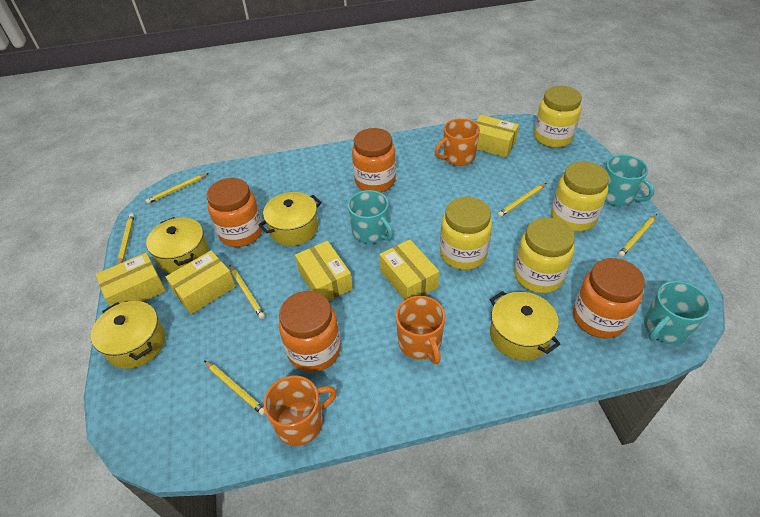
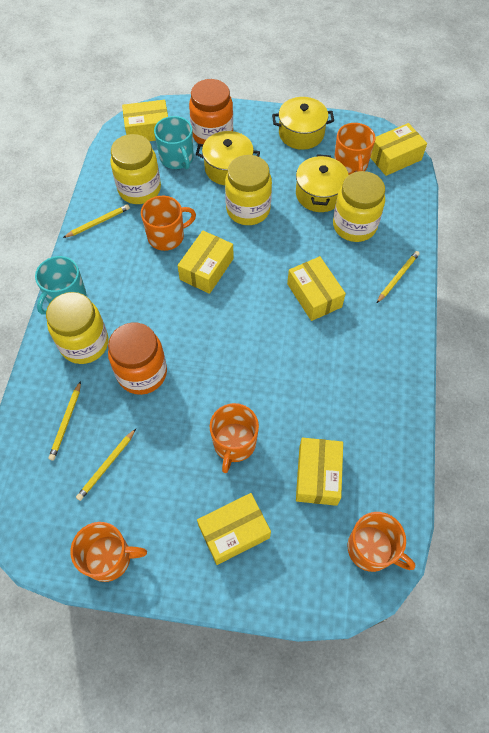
orange jar: [206,178,262,247] [279,291,341,372] [352,128,396,193] [573,258,645,339] = 4 -> [108,323,167,395] [189,79,233,144] = 2
orange mug: [264,375,337,446] [396,296,445,364] [435,118,480,166] = 3 -> [70,522,147,582] [141,196,196,251] [210,403,259,473] [334,123,376,175] [347,512,415,572] = 5
turquoise mug: [348,190,393,244] [605,154,654,206] [644,281,711,345] = 3 -> [35,256,86,315] [154,116,194,169] = 2
yellow box: [96,253,166,306] [166,251,236,314] [295,241,353,301] [379,239,439,300] [476,115,519,157] = 5 -> [122,100,168,141] [177,231,234,294] [197,493,271,565] [287,256,346,321] [296,438,343,506] [370,123,427,176] = 6
yellow pencil: [118,213,134,264] [145,173,209,204] [204,360,265,415] [230,265,265,319] [498,183,546,217] [618,214,657,257] = 6 -> [48,381,81,461] [63,204,130,238] [76,429,136,501] [377,251,420,303] = 4
yellow pot: [91,301,165,369] [146,217,209,274] [258,192,322,246] [490,291,561,361] = 4 -> [196,131,260,185] [272,97,334,150] [296,154,349,212] = 3

